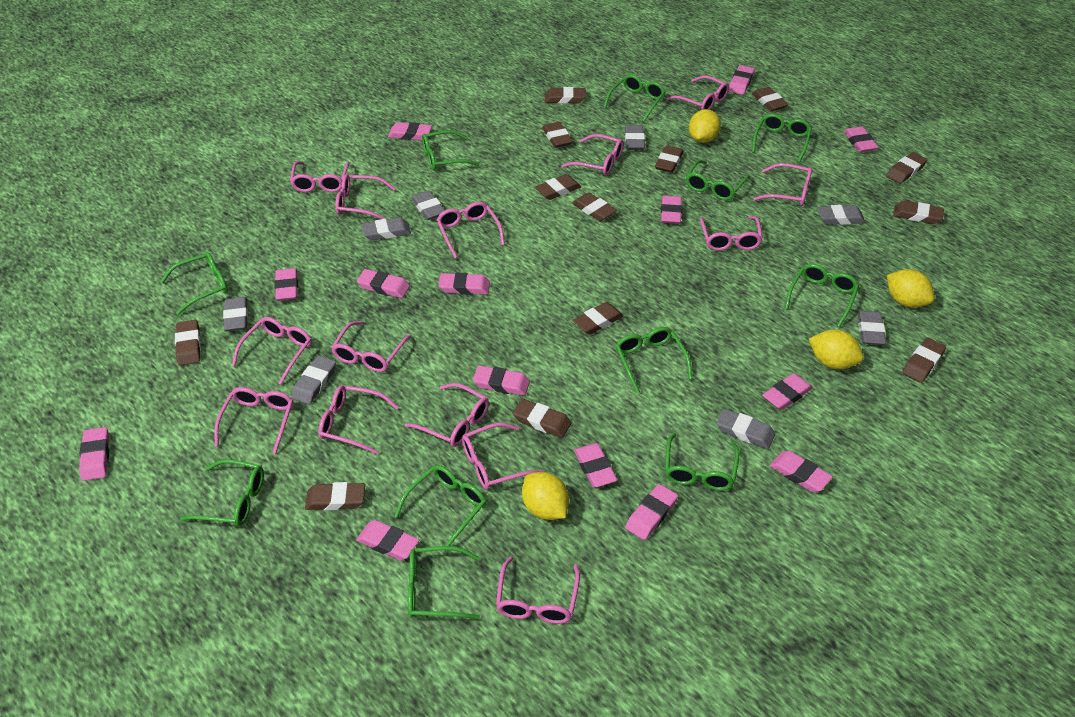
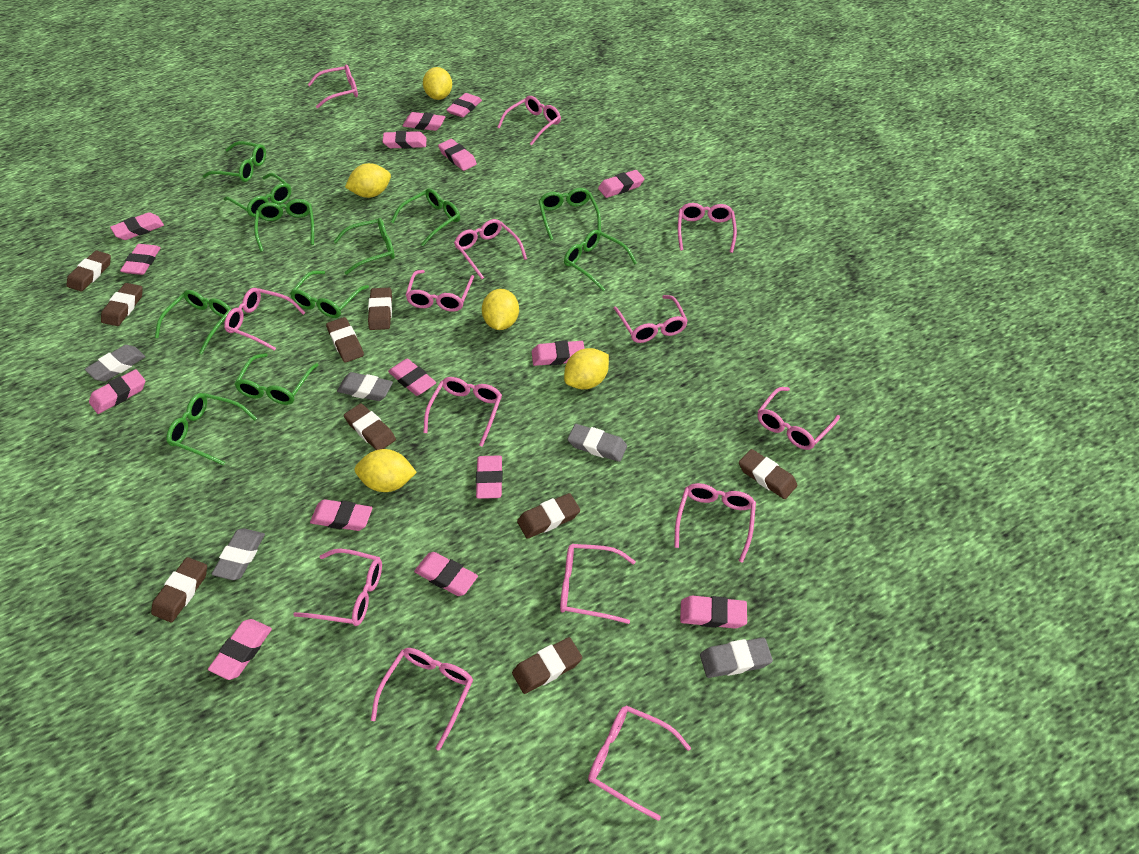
brown eraser: [175,320,201,366] [305,482,365,510] [513,399,571,438] [535,174,581,200] [542,122,573,148] [545,87,586,104] [572,192,617,221] [573,302,624,335] [655,145,684,173] [752,87,789,111] [886,152,927,184] [893,200,944,224] [902,337,946,383] = 13 -> [67,250,111,291] [101,283,143,326] [151,557,207,622] [326,317,364,363] [344,403,396,450] [368,288,392,330] [512,637,582,694] [517,493,580,539] [739,449,797,499] = 9
grey eraser: [223,297,248,331] [291,356,336,404] [361,217,411,240] [411,190,445,220] [625,125,645,150] [716,409,775,449] [817,205,865,225] [858,311,886,345] = 8 -> [85,345,146,382] [212,528,265,580] [337,372,393,401] [568,424,627,462] [700,638,773,678] = 5
pink eraser: [79,427,109,481] [275,268,298,301] [356,520,419,561] [357,269,410,298] [388,122,432,140] [438,273,490,295] [473,365,530,396] [574,443,617,487] [625,484,678,540] [661,195,682,224] [729,65,755,95] [762,373,813,410] [769,451,833,492] [844,126,879,152] = 14 -> [89,369,145,414] [110,212,164,240] [120,244,161,275] [208,619,272,680] [310,499,373,531] [382,131,427,149] [388,359,436,396] [403,112,445,131] [414,552,478,596] [438,139,477,171] [446,93,482,117] [476,455,503,499] [532,341,584,366] [598,170,644,198] [680,596,747,629] = 15
yellow lemon: [522,472,569,520] [689,109,721,143] [809,330,864,369] [887,269,934,308] = 4 -> [345,163,391,198] [355,449,417,492] [423,67,452,100] [482,289,519,330] [564,348,609,389] = 5

